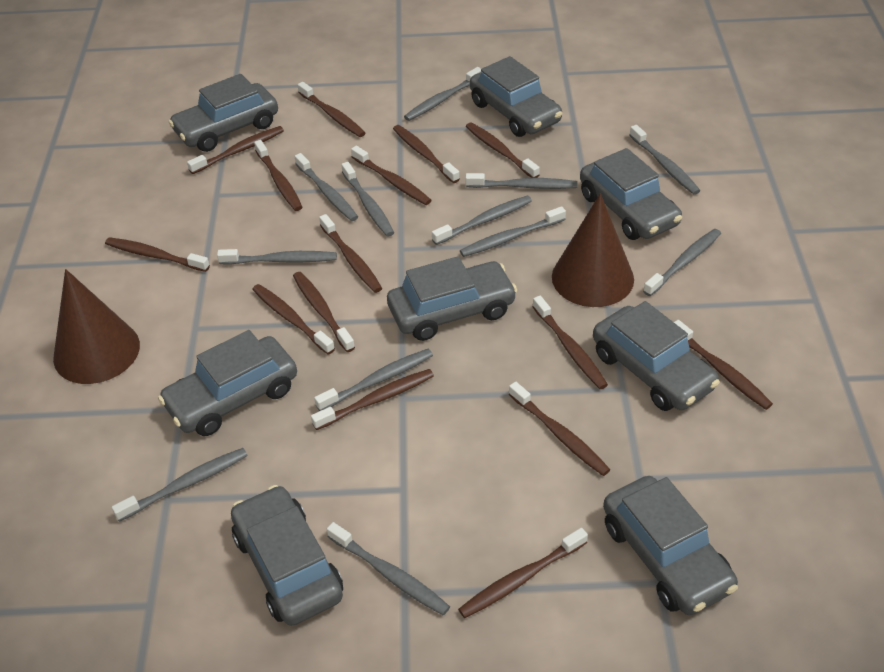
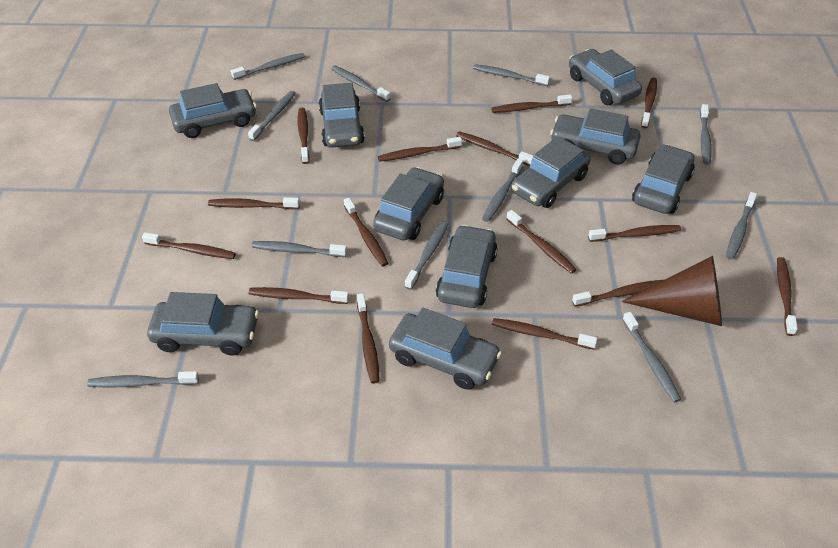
brown cone: [53,269,140,384] [552,193,634,307] = 2 -> [622,256,722,326] = 1
grey car: [158,330,297,436] [169,74,278,152] [231,485,343,626] [387,256,517,341] [470,56,562,137] [580,148,682,240] [593,301,720,411] [603,476,738,615] = 8 -> [147,292,259,356] [169,83,257,138] [319,83,365,147] [373,167,444,241] [389,308,502,390] [436,225,498,308] [511,136,590,208] [550,108,640,165] [569,49,642,105] [632,144,695,214] = 10
grey toothbrush: [112,448,248,522] [217,249,337,265] [295,153,358,221] [314,349,433,411] [327,522,450,616] [341,162,394,237] [404,67,481,121] [432,195,532,245] [460,206,566,257] [465,173,577,189] [630,125,700,195] [643,229,721,296] = 12 -> [87,371,199,388] [231,53,305,80] [248,91,296,141] [252,241,347,257] [331,66,391,102] [405,221,449,290] [473,64,550,86] [482,159,523,222] [622,312,682,402] [700,104,712,165] [726,192,757,259] = 11

